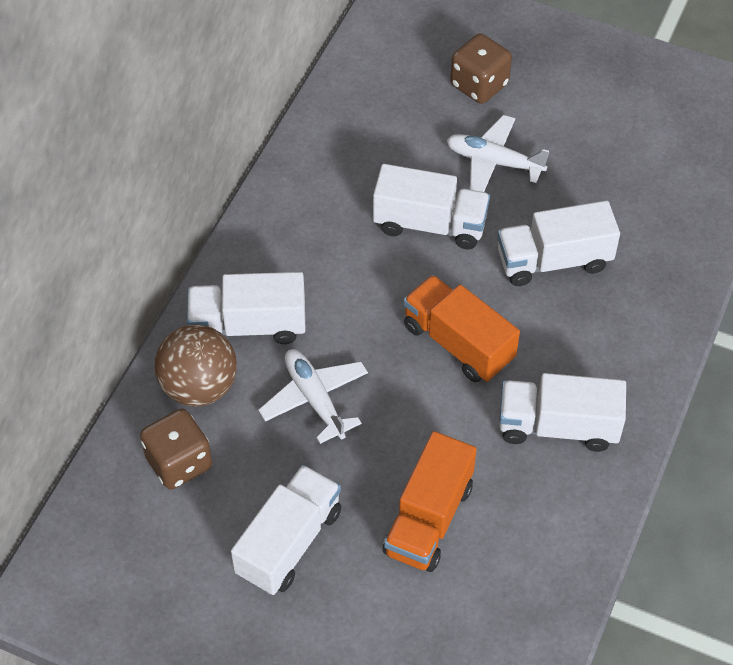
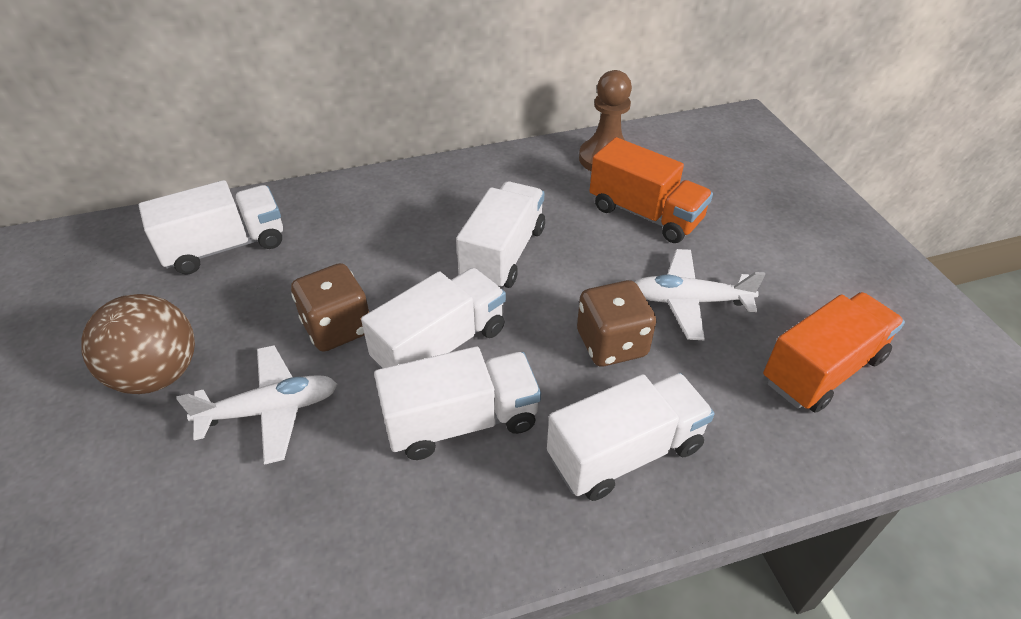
brown pawn: none = 0 -> [579,70,632,171] = 1

